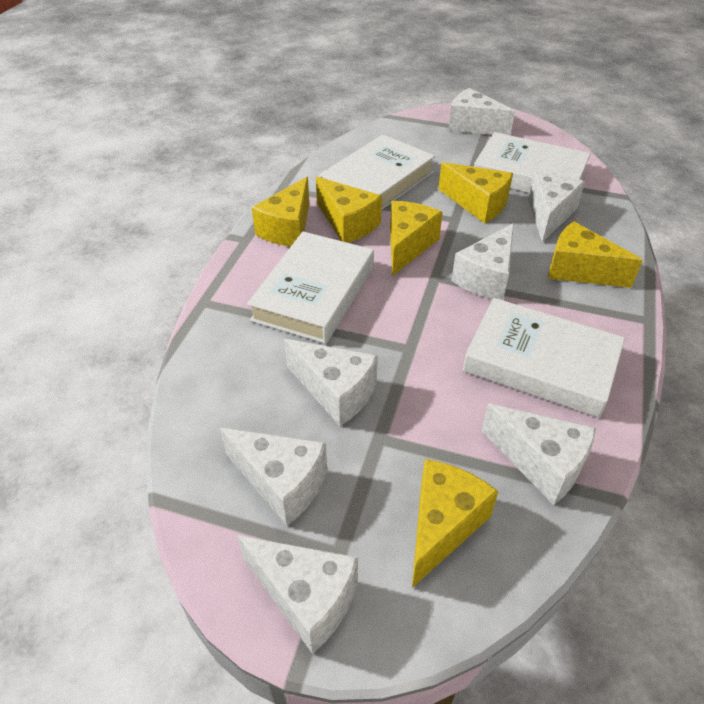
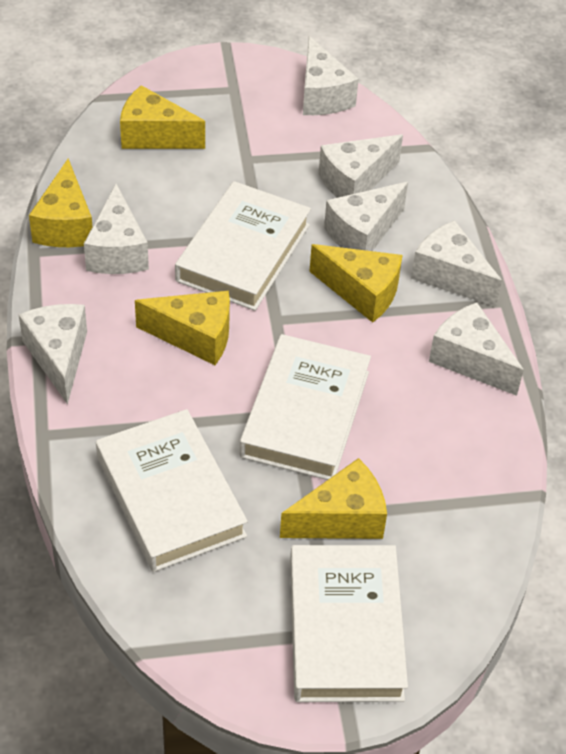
yellow cheese: [252,177,309,247] [316,177,382,243] [390,201,443,276] [412,459,498,588] [438,162,513,223] [548,222,643,288] = 6 -> [29,158,92,247] [120,85,205,149] [135,291,230,365] [280,458,387,539] [309,244,402,323] = 5

